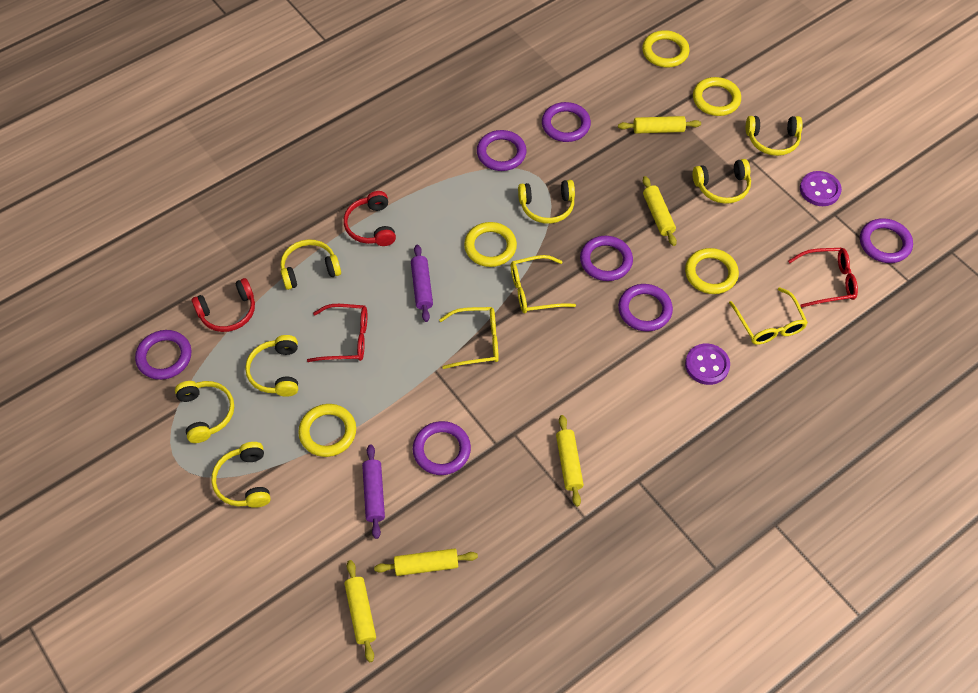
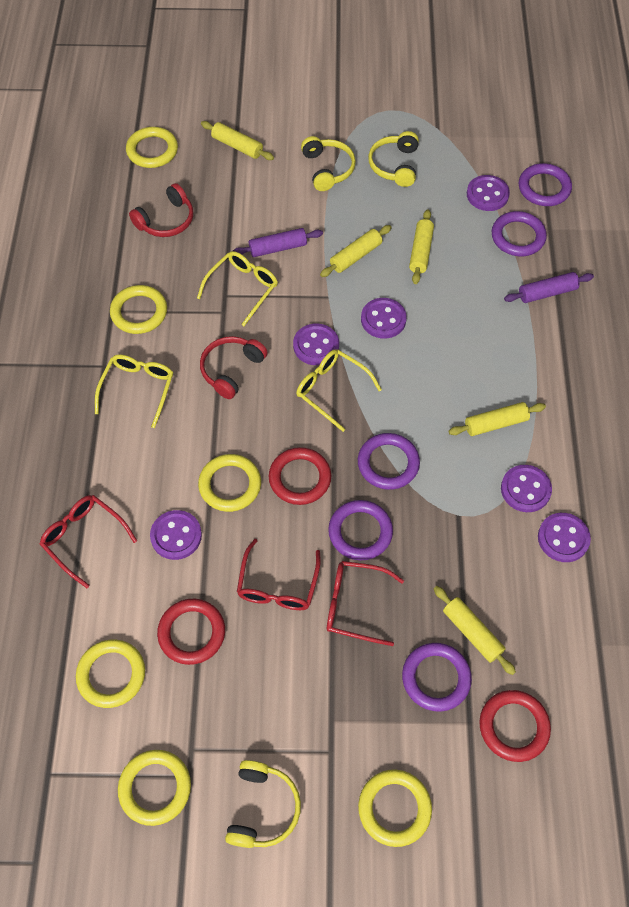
purple button: [685,344,730,385] [800,171,842,206] = 2 -> [150,510,202,560] [293,324,339,365] [361,298,407,339] [467,175,510,211] [501,465,552,512] [538,513,591,562] = 6
purple ring: [135,330,191,380] [413,421,471,475] [477,130,527,171] [542,102,591,142] [580,236,633,281] [618,284,673,331] [860,218,913,263] = 7 -> [328,500,393,560] [358,433,420,490] [402,643,472,711] [492,211,547,256] [519,163,572,206] = 5
red glasses: [307,304,367,362] [788,248,858,308] = 2 -> [40,495,137,588] [237,539,321,610] [327,561,404,646] = 3
red ring: none = 0 -> [157,599,225,665] [269,447,331,505] [479,690,551,762] = 3
yellow headphones: [175,381,234,443] [211,442,271,508] [245,335,298,397] [280,239,341,290] [518,180,575,224] [693,159,751,204] [746,116,803,156] = 7 -> [225,760,301,848] [301,136,356,191] [368,131,419,187] = 3
yellow ring: [298,404,356,457] [464,222,517,267] [642,30,690,67] [685,248,739,294] [693,77,741,116] = 5 -> [76,639,145,708] [110,285,167,334] [118,750,191,826] [126,127,178,168] [198,454,261,512] [358,769,432,847] = 6

